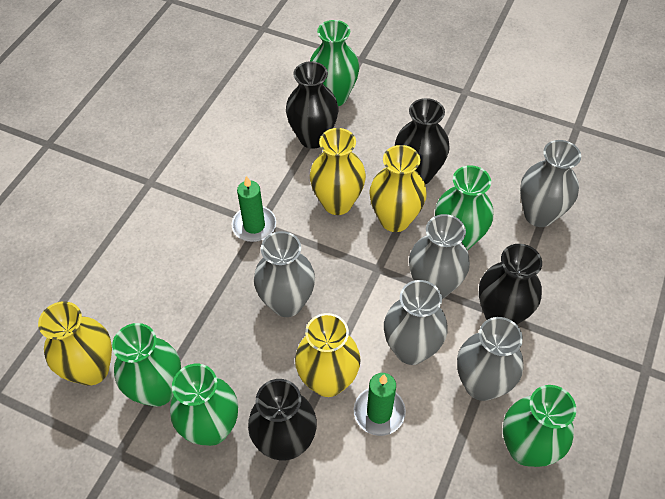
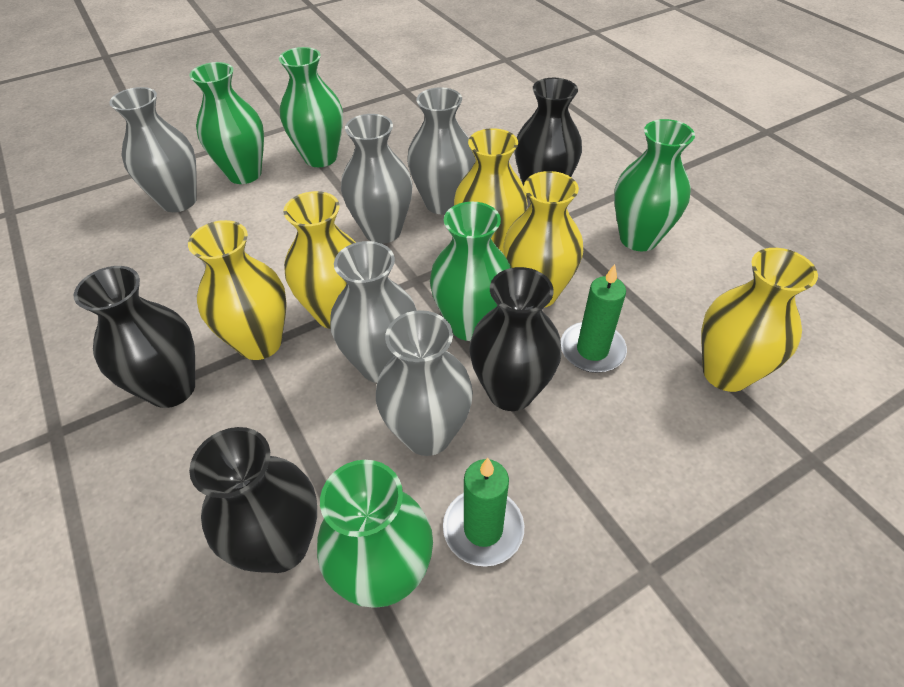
yellow vase: [38,301,112,386] [295,313,361,397] [310,128,366,215] [369,145,427,232] = 4 -> [188,220,287,360] [283,191,356,329] [454,128,528,254] [503,171,583,308] [701,248,818,392] = 5

